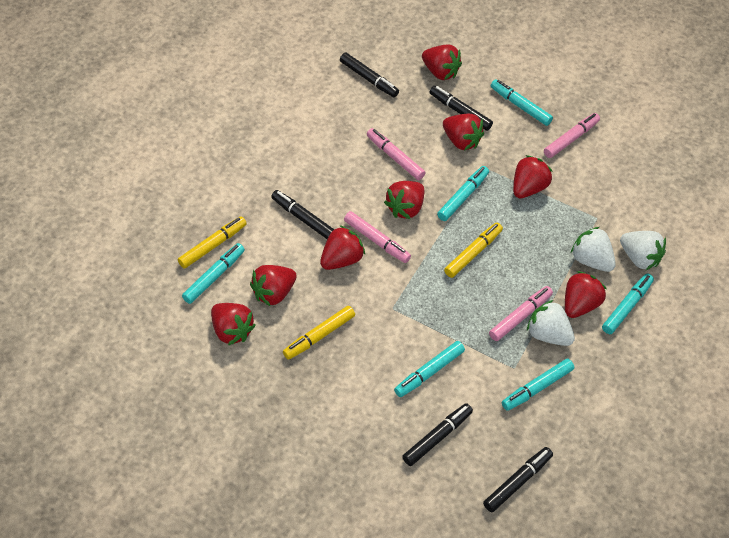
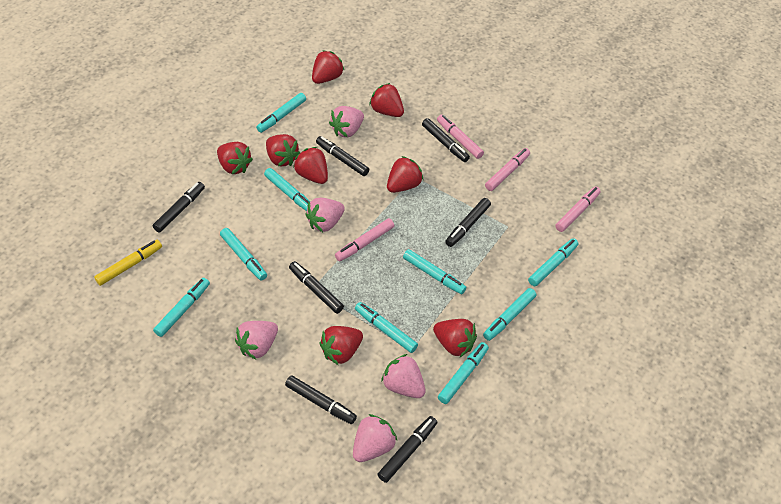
black marker: [271,190,334,239] [340,52,399,97] [402,403,473,466] [430,86,493,131] [483,447,553,512] = 5 -> [153,182,205,232] [285,376,357,424] [289,261,344,314] [316,136,369,176] [377,416,437,483] [422,118,470,162] [445,198,491,247] = 7
pink strawberry: none = 0 -> [235,321,278,360] [305,198,345,232] [329,106,364,138] [353,414,397,462] [381,354,426,398] = 5
turquoise marker: [182,243,245,304] [394,341,465,397] [437,166,489,221] [491,79,553,126] [502,359,574,411] [602,274,654,334] = 6 -> [153,278,210,337] [220,228,267,281] [256,93,306,133] [264,168,310,211] [355,302,418,353] [403,249,466,294] [438,342,489,404] [483,288,536,341] [528,238,578,286] = 9
white strawberry: [527,300,575,346] [571,227,616,272] [620,231,666,270] = 3 -> none = 0
yellow marker: [178,216,247,269] [283,306,355,360] [444,223,503,278] = 3 -> [94,240,162,286] = 1

